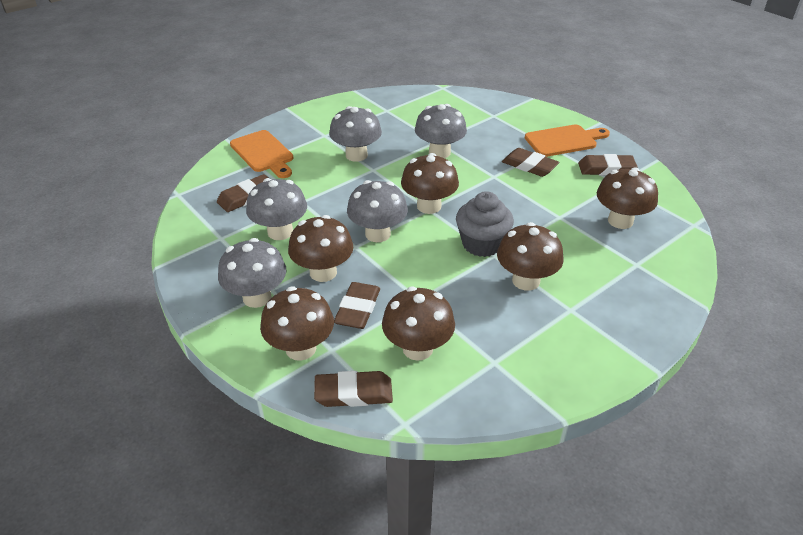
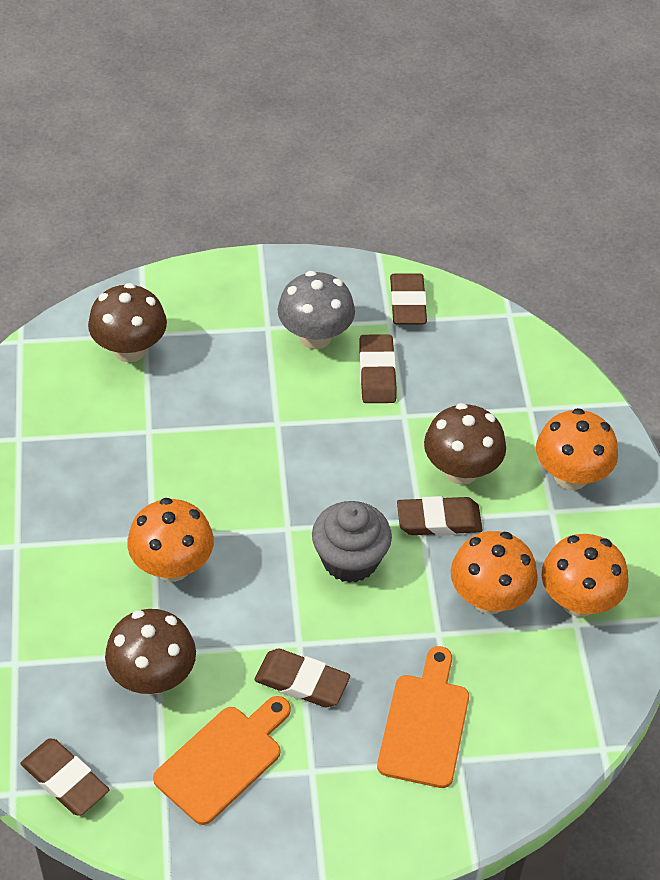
brown mushroom: [260,286,334,361] [288,215,354,282] [382,287,455,361] [401,153,459,214] [497,222,563,290] [597,167,658,229] = 6 -> [88,283,167,362] [105,609,196,695] [424,403,506,485] = 3
grey mushroom: [218,238,286,308] [246,178,307,240] [329,106,382,162] [347,180,408,242] [415,104,467,158] = 5 -> [278,271,355,349] = 1
orange mushroom: none = 0 -> [127,498,214,582] [451,531,538,614] [536,408,618,490] [542,534,628,617] = 4

